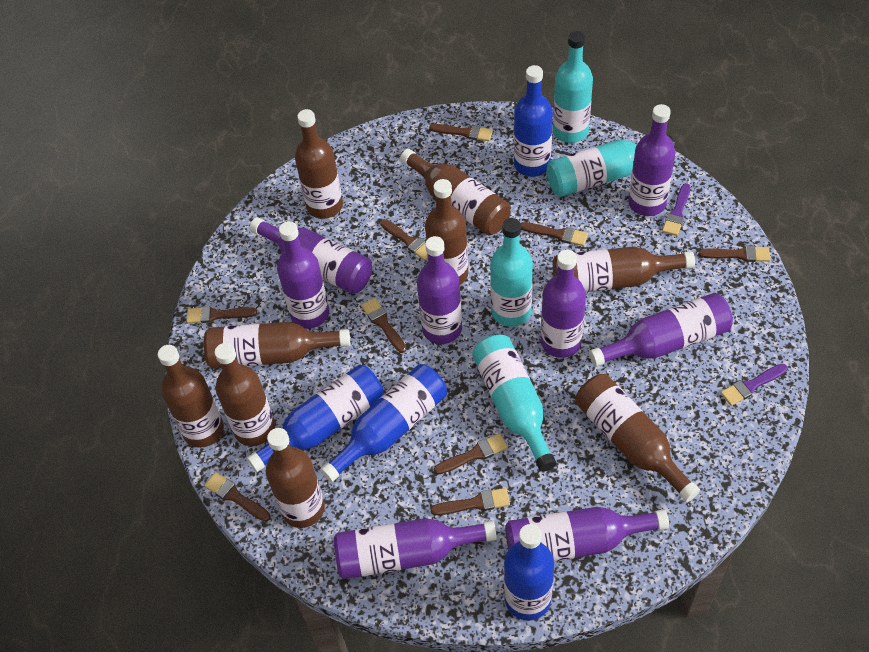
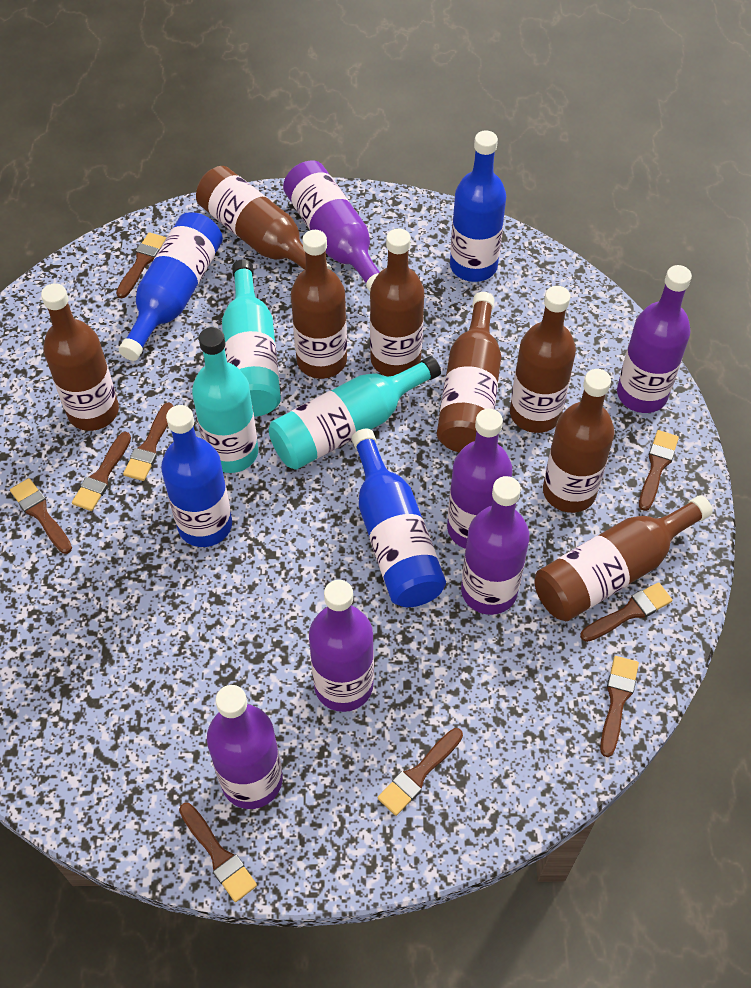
brown bottle: [158,345,224,448] [204,322,350,369] [215,343,275,446] [266,428,325,528] [295,109,343,219] [400,149,511,235] [425,179,468,285] [553,246,695,292] [575,374,700,502] = 9 -> [41,283,119,431] [196,166,332,271] [291,230,347,379] [370,228,424,376] [437,292,501,452] [510,286,576,433] [534,495,713,621] [543,369,614,513] = 8
purple bottle: [250,217,372,294] [277,221,329,329] [334,518,497,579] [417,236,462,344] [505,507,669,562] [541,250,586,358] [589,293,733,367] [628,104,676,216] = 8 -> [207,685,283,809] [283,160,380,291] [309,580,374,712] [447,409,512,549] [461,476,530,615] [617,265,692,413] = 6
purple brush: [662,183,690,236] [721,364,787,406] = 2 -> none = 0
turquoise bottle: [472,334,556,472] [490,218,533,327] [546,135,675,197] [553,31,593,143] = 4 -> [192,327,258,473] [222,259,281,417] [269,356,441,470] = 3

